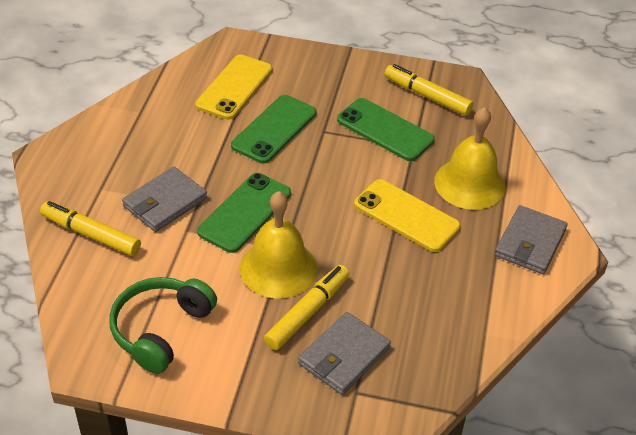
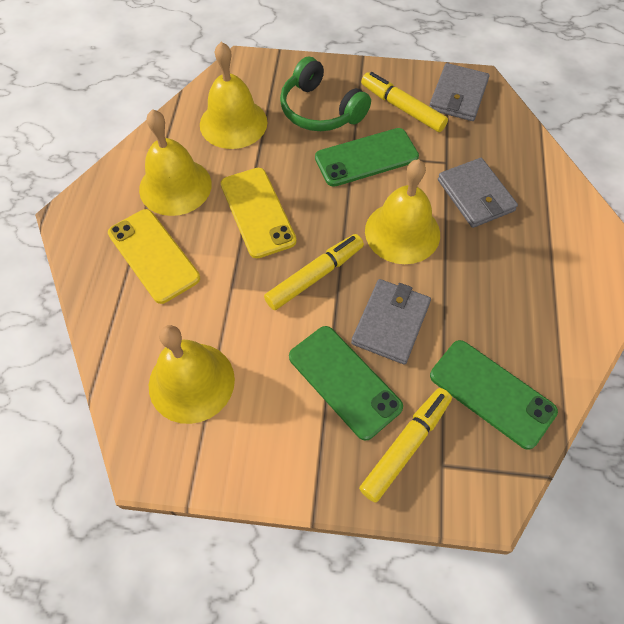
yellow bell: [240,191,317,299] [434,107,506,210] = 2 -> [139,109,212,216] [149,325,235,424] [200,42,268,149] [365,159,440,264] = 4

